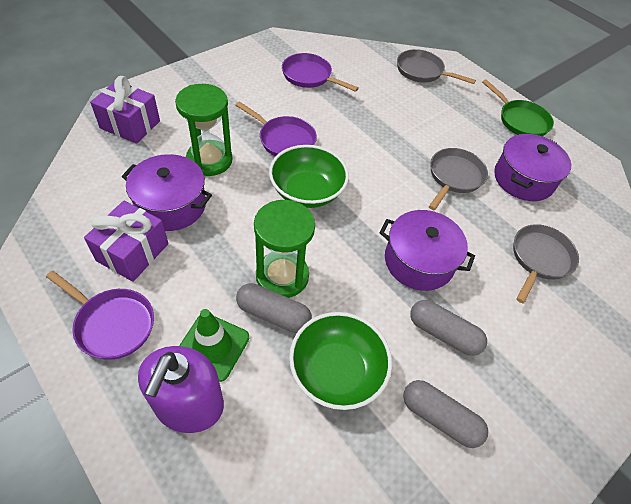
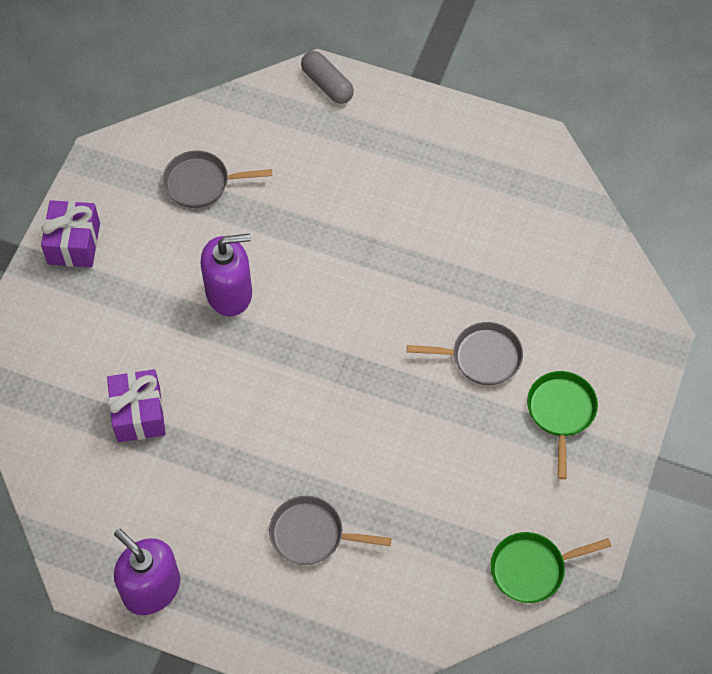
green bowl: [269,145,349,208] [289,312,392,410] = 2 -> none = 0
green hourglass: [175,84,233,176] [254,200,315,298] = 2 -> none = 0
green pan: [482,79,554,136] = 1 -> [491,532,612,603] [527,371,598,479] = 2
green traffic cone: [179,309,249,382] = 1 -> none = 0
grey capsule: [236,283,312,333] [403,380,488,448] [410,300,487,356] = 3 -> [301,51,354,104] = 1
purple pan: [46,271,154,360] [235,101,317,156] [282,53,359,92] = 3 -> none = 0
purple pot: [122,154,212,231] [379,210,475,291] [494,134,571,201] = 3 -> none = 0
purple soap dispenser: [138,346,224,433] = 1 -> [114,529,180,615] [200,234,252,316] = 2

